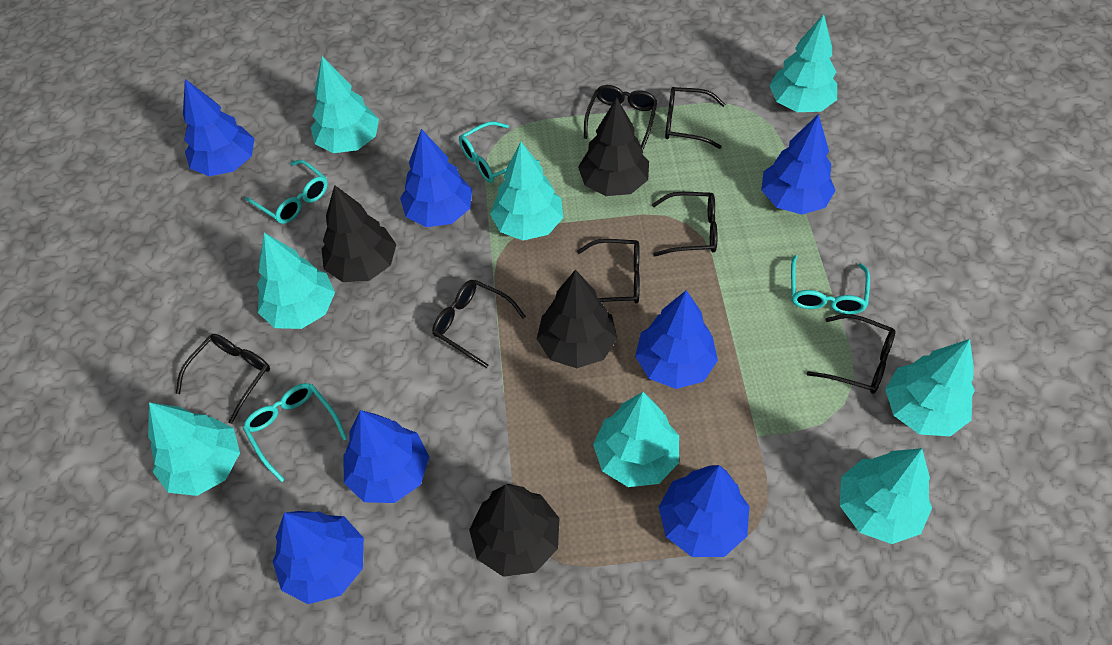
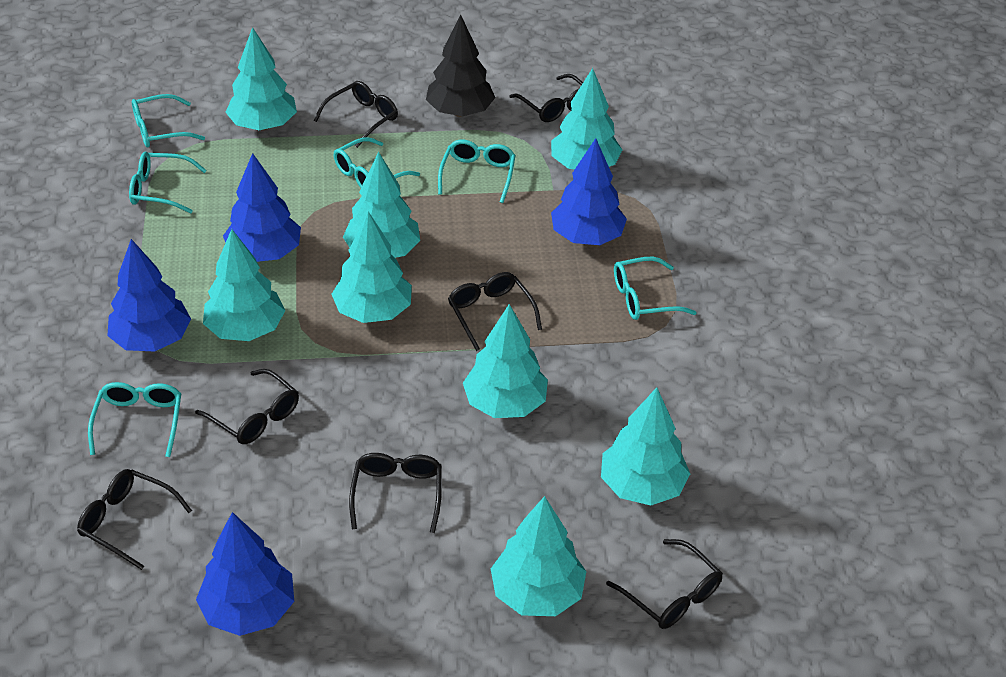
black tree: [322,185,397,282] [469,484,560,577] [537,269,618,368] [578,98,649,196] = 4 -> [426,15,495,117] = 1
blue tree: [183,79,255,176] [272,511,364,604] [343,410,429,503] [400,129,472,227] [635,290,718,389] [659,465,750,557] [761,114,836,215] = 7 -> [107,239,191,352] [196,512,294,636] [223,153,301,262] [551,138,627,245] = 4
turquoise glasses: [243,383,347,482] [245,160,328,224] [459,121,540,183] [791,255,870,314] = 4 -> [88,382,181,457] [129,152,207,214] [132,94,205,147] [334,137,420,188] [438,140,516,203] [614,256,697,320] = 6

